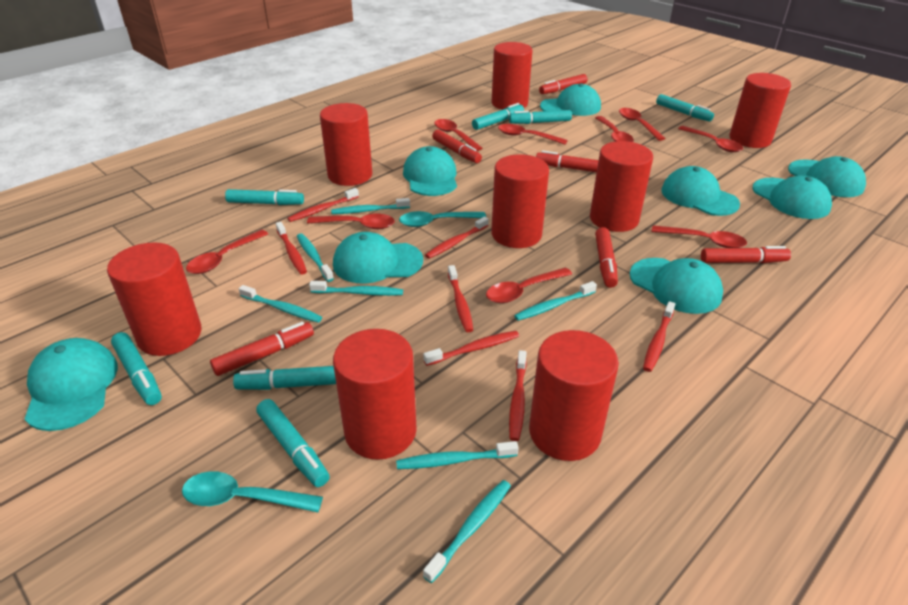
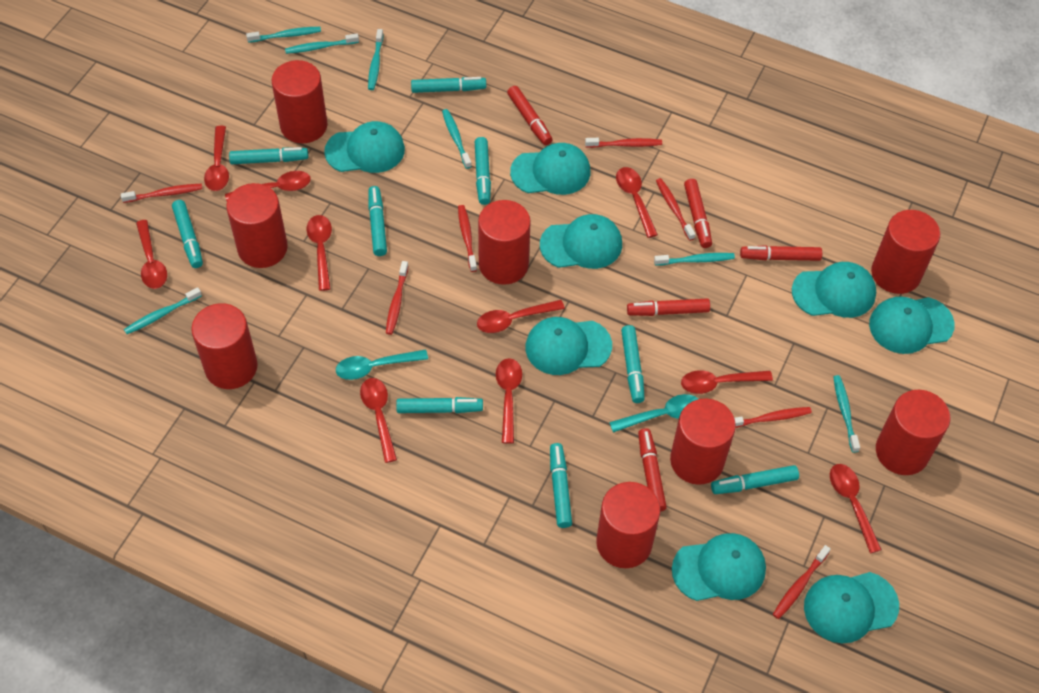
red marker: [210,322,314,376] [432,130,482,163] [536,150,599,172] [539,74,587,94] [595,227,618,288] [701,246,791,263] = 6 -> [507,86,552,145] [627,298,710,316] [638,428,667,512] [684,179,712,248] [740,245,822,261] = 5
red spoon: [186,230,268,274] [307,214,395,229] [434,119,482,151] [486,267,572,303] [498,124,568,145] [595,116,634,142] [619,108,666,141] [651,225,747,248] [678,126,743,152] = 9 -> [136,220,167,289] [204,126,229,191] [225,171,311,201] [306,215,332,291] [360,378,397,463] [477,300,565,333] [496,358,522,444] [616,167,658,238] [681,370,773,394] [830,464,882,553] = 10
turquoise marker: [111,332,162,405] [225,189,304,205] [233,366,336,390] [256,399,330,487] [472,103,524,130] [509,110,572,124] [656,94,714,121] = 7 -> [172,200,203,268] [229,147,308,164] [368,186,387,256] [396,397,483,413] [411,77,486,93] [475,137,491,205] [550,443,572,528] [621,325,645,403] [711,465,799,494] = 9

